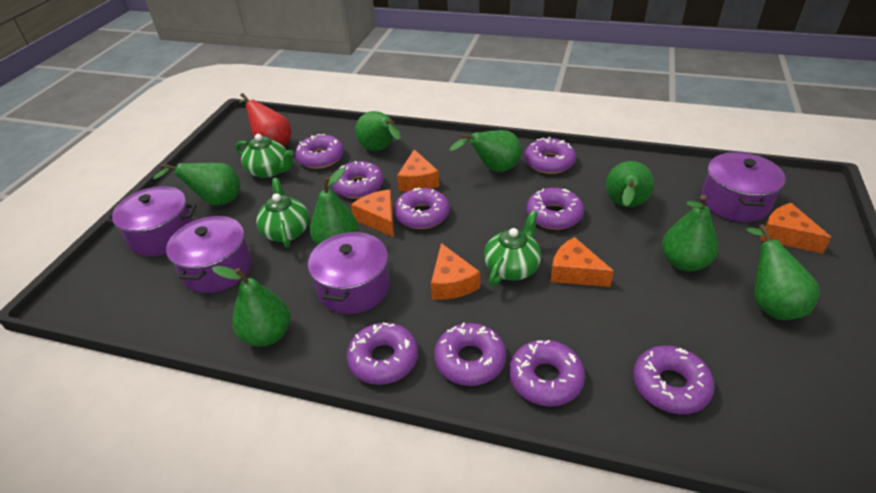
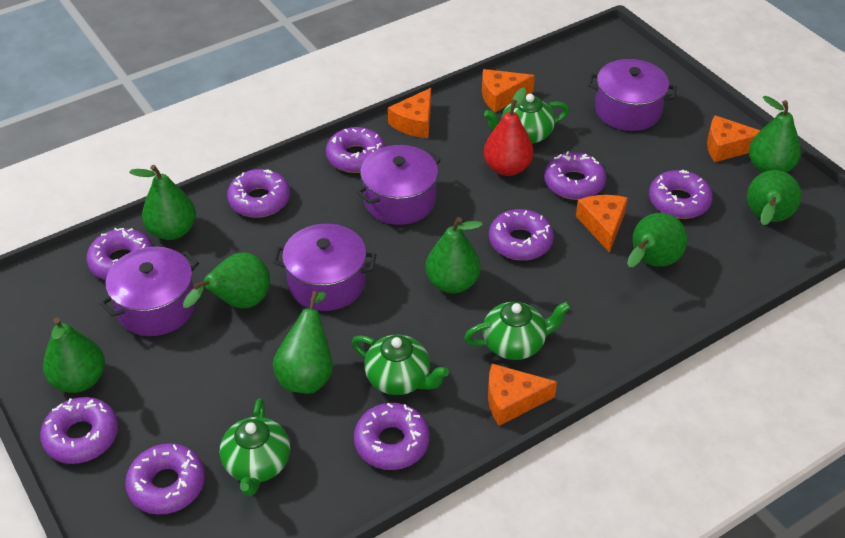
green teapot: [236,134,294,178] [256,178,309,248] [484,210,541,286] = 3 -> [220,398,290,496] [352,335,449,395] [464,301,571,360] [484,94,569,144] = 4

